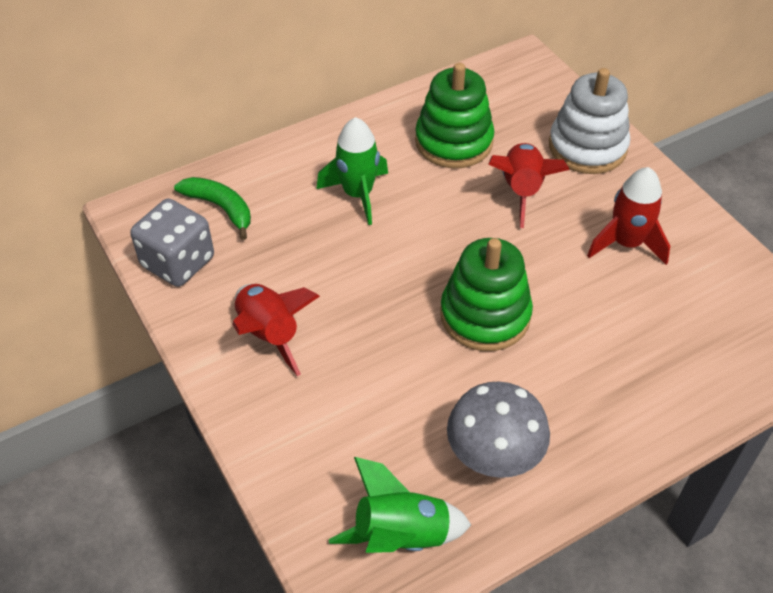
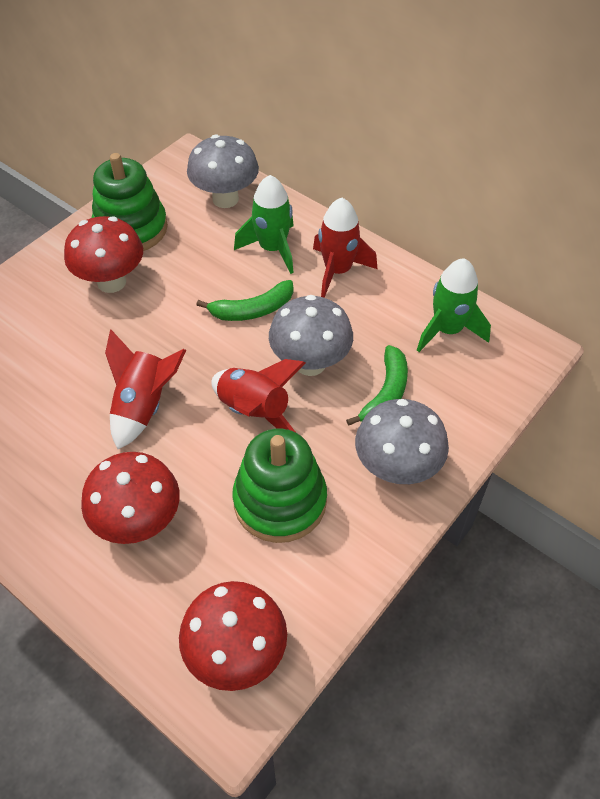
green banana: [174,177,251,240] = 1 -> [196,280,294,321] [346,345,408,426] = 2
grey dice: [130,198,214,287] = 1 -> none = 0
grey mushroom: [447,382,550,478] = 1 -> [187,134,259,208] [269,295,353,376] [355,399,449,484] = 3
red mushroom: none = 0 -> [64,216,143,293] [81,452,180,544] [179,581,287,691] = 3
white stacking toy: [549,68,630,174] = 1 -> none = 0

